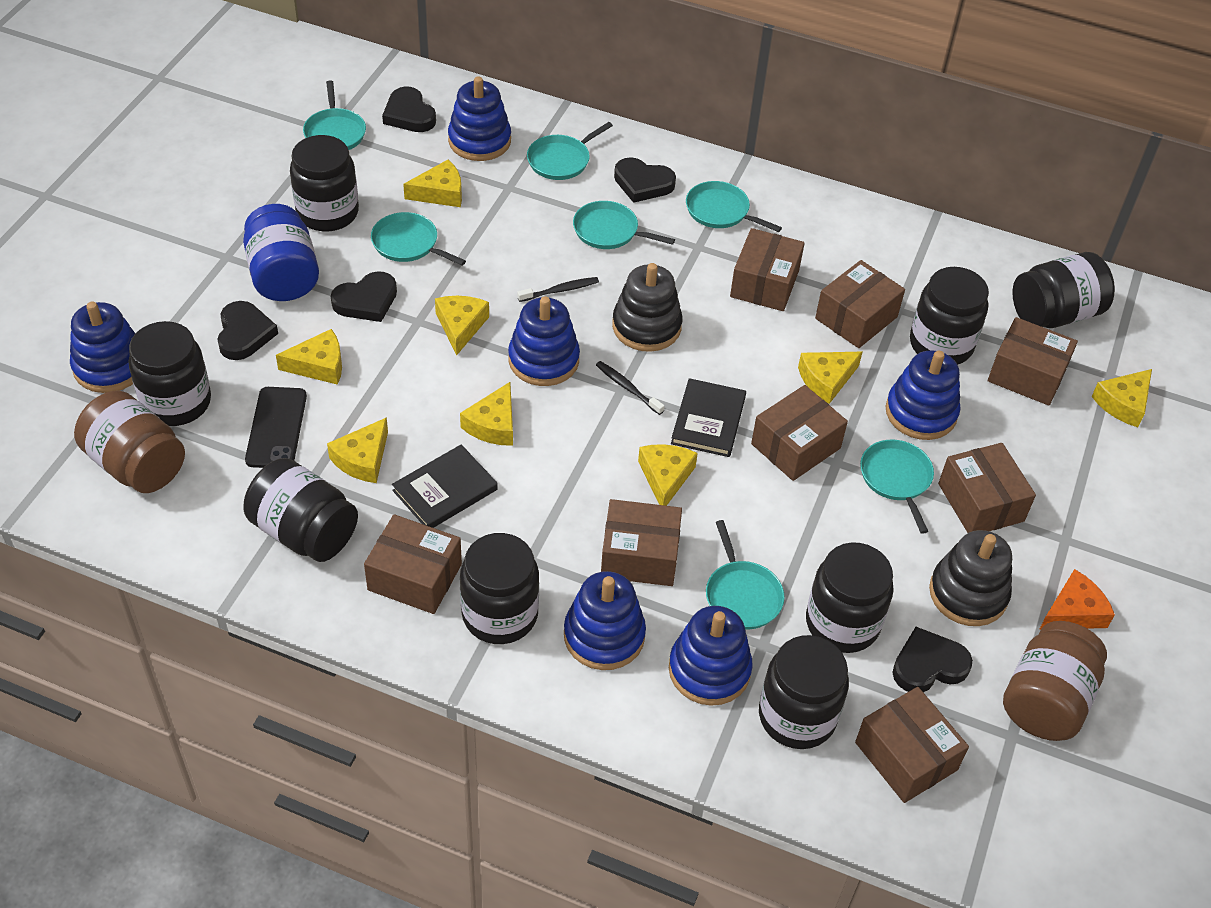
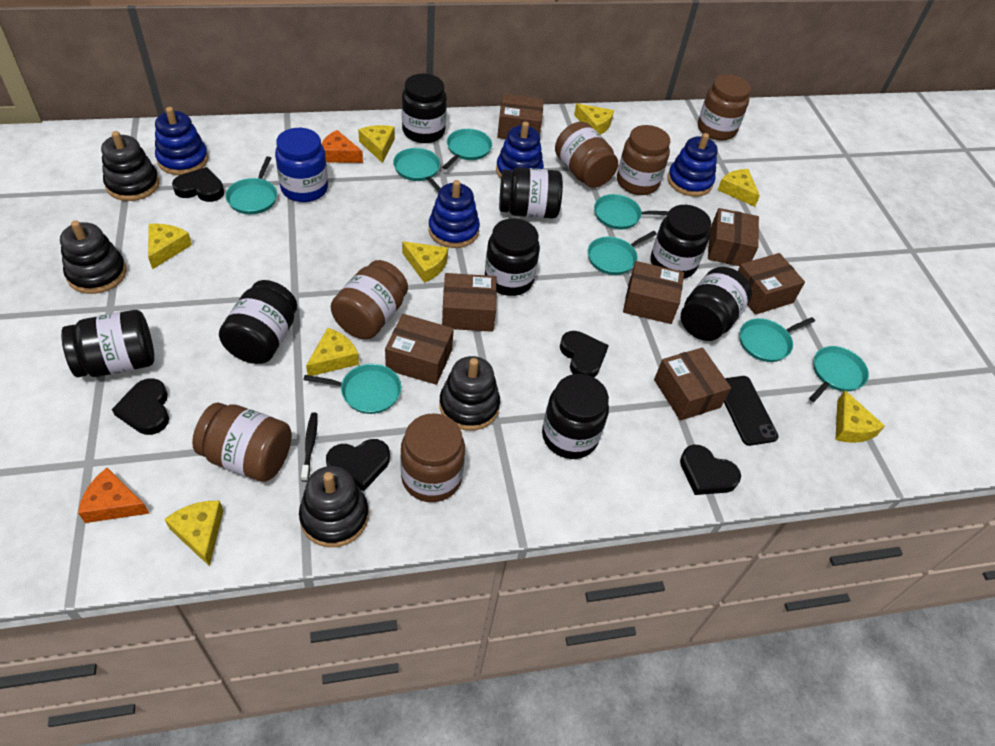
black book: [392,445,498,528] [671,378,746,457] = 2 -> none = 0
black stacking toy: [612,263,683,352] [929,530,1012,626] = 2 -> [60,220,127,294] [101,131,159,201] [299,466,369,547] [439,356,500,431] = 4
black toothbrush: [517,277,599,302] [596,361,664,415] = 2 -> [301,413,318,482] = 1
blue stacking toy: [70,301,135,393] [448,76,511,161] [508,296,580,386] [564,571,646,670] [669,606,753,706] [886,350,960,440] = 6 -> [155,107,208,175] [429,180,480,248] [496,122,544,179] [667,133,718,197] = 4
brown box: [364,514,462,614] [601,499,682,586] [730,228,805,311] [751,385,848,481] [815,260,905,348] [855,687,969,803] [938,443,1036,533] [988,317,1078,406] = 8 -> [385,314,454,385] [442,273,497,332] [497,94,544,139] [623,261,684,324] [654,347,731,421] [708,208,759,266] [738,253,805,315] = 7
brown jar: [74,391,185,493] [1003,621,1107,741] = 2 -> [192,402,292,482] [331,260,408,339] [400,413,465,502] [555,122,618,188] [617,125,670,195] [698,75,751,141] = 6
orange cheese: [1039,569,1115,630] = 1 -> [78,468,150,523] [321,130,363,163] = 2
turquoise pan: [303,80,366,150] [371,212,466,266] [527,122,613,180] [573,201,675,249] [686,181,782,232] [706,520,784,629] [860,439,934,534] = 7 -> [225,156,277,214] [304,364,401,414] [393,148,441,193] [442,129,492,170] [588,231,657,275] [594,194,669,229] [740,317,815,362] [809,346,869,402] = 8

